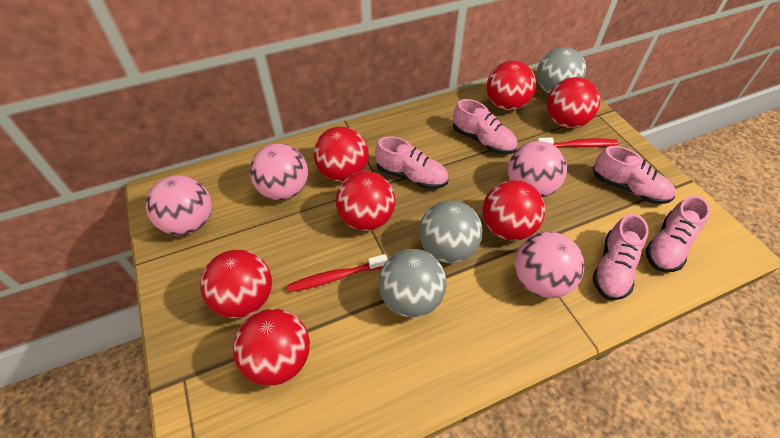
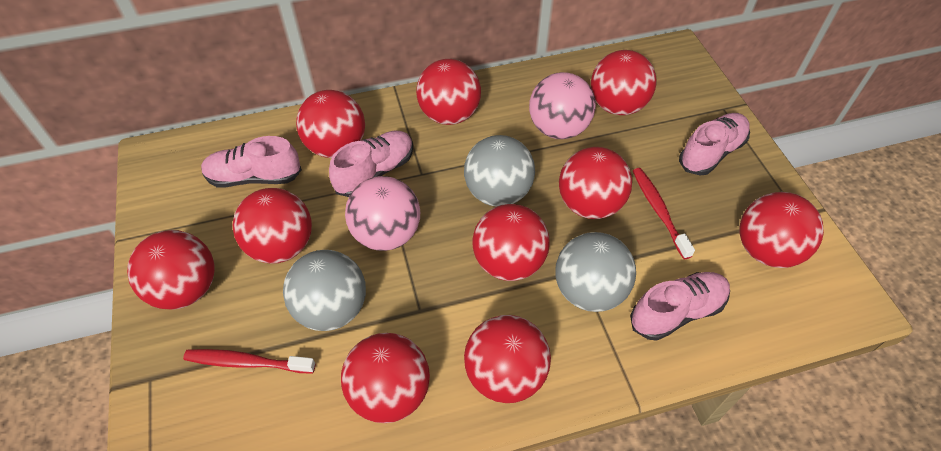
pink ball: [146,175,212,236] [250,143,308,200] [508,141,567,197] [515,232,585,298] = 4 -> [345,176,420,251] [529,72,596,139] = 2
pink shoe: [375,136,449,189] [453,99,518,154] [592,214,649,300] [593,146,676,204] [645,195,710,272] = 5 -> [201,136,302,187] [329,131,413,197] [630,272,730,341] [679,113,750,176] = 4
red ball: [200,250,272,318] [233,309,310,386] [314,126,369,182] [336,171,395,231] [483,180,545,241] [487,61,536,111] [547,77,600,128] = 7 -> [127,230,214,310] [232,188,312,264] [296,90,365,158] [341,333,430,423] [416,59,481,125] [464,315,551,403] [473,204,550,281] [559,147,632,219] [591,50,656,115] [739,192,824,268] = 10

